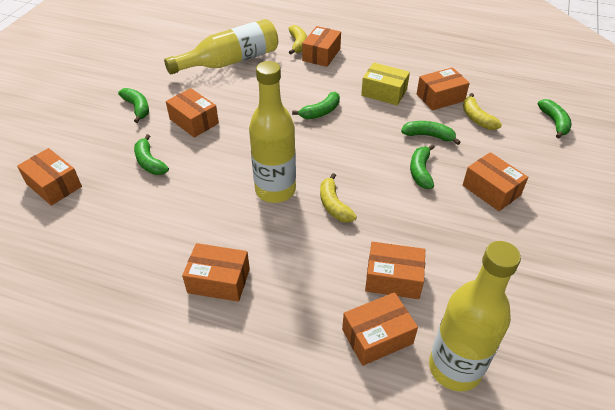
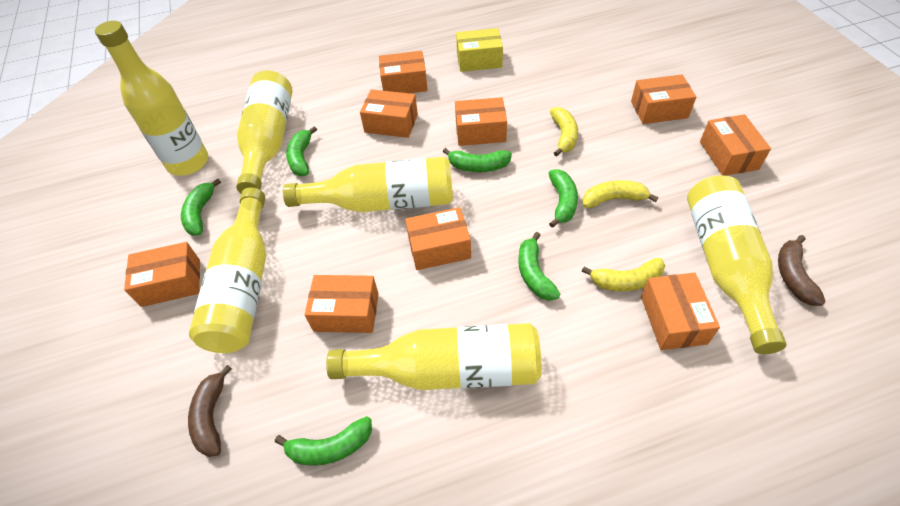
brown banana: none = 0 -> [188,365,232,457] [778,235,826,306] = 2
orange box: [17,148,82,206] [166,88,219,138] [182,243,250,302] [302,26,341,67] [342,292,418,366] [365,242,425,299] [417,67,470,111] [463,152,528,211] = 8 -> [124,242,200,307] [305,275,379,333] [360,89,418,138] [379,51,428,93] [405,207,471,270] [455,97,507,146] [631,74,696,124] [641,273,720,350] [700,114,771,176] = 9
yellow bottle: [164,19,278,74] [249,61,296,203] [429,241,521,391] = 3 -> [95,21,208,176] [189,187,266,353] [236,70,292,193] [283,157,453,212] [326,323,541,390] [687,175,787,354] = 6

